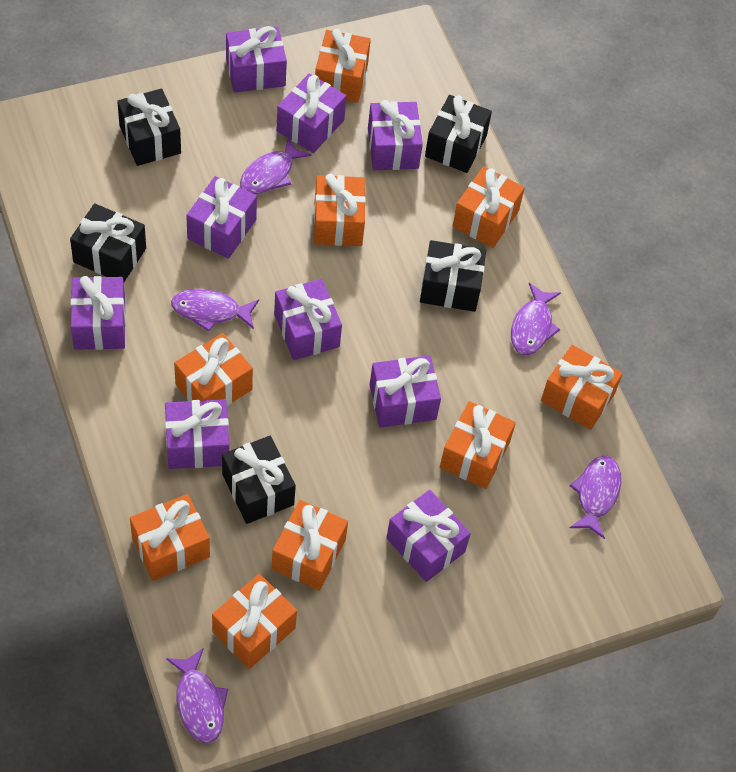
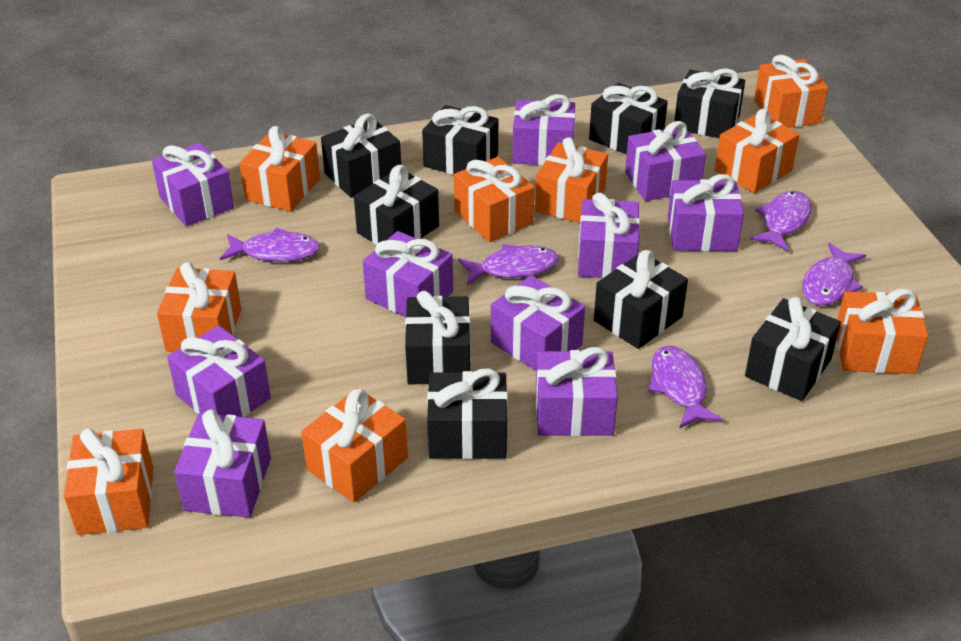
black gift: [70,203,146,282] [117,89,181,166] [222,436,296,524] [420,240,486,312] [425,95,492,173] = 5 -> [321,114,401,198] [354,165,439,245] [405,291,471,384] [422,105,498,175] [427,368,508,459] [589,83,668,155] [594,250,688,349] [674,68,745,138] [745,297,841,401] = 9
purple gift: [70,276,126,350] [165,399,229,469] [186,176,257,259] [226,26,287,92] [274,279,342,360] [276,73,347,153] [368,100,423,170] [370,355,441,428] [386,490,471,582] = 9 -> [152,143,234,226] [167,325,271,417] [174,409,271,518] [363,231,453,317] [491,275,585,371] [512,94,575,165] [536,347,618,436] [578,193,640,278] [625,121,706,201] [668,174,744,251] = 10

